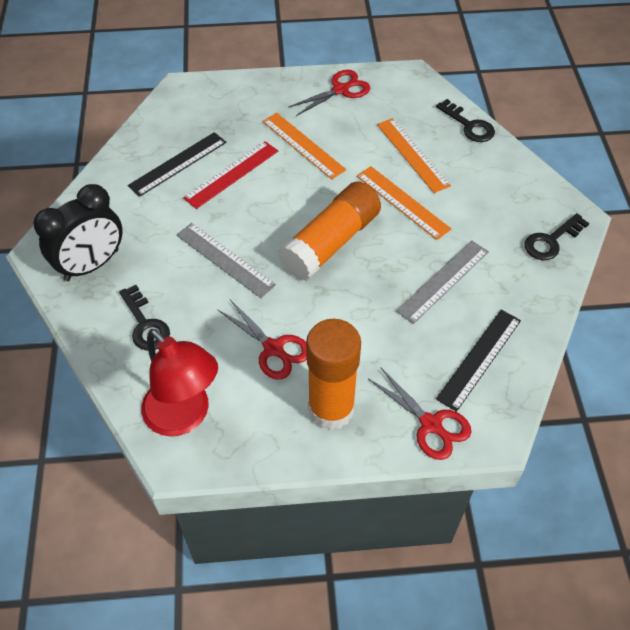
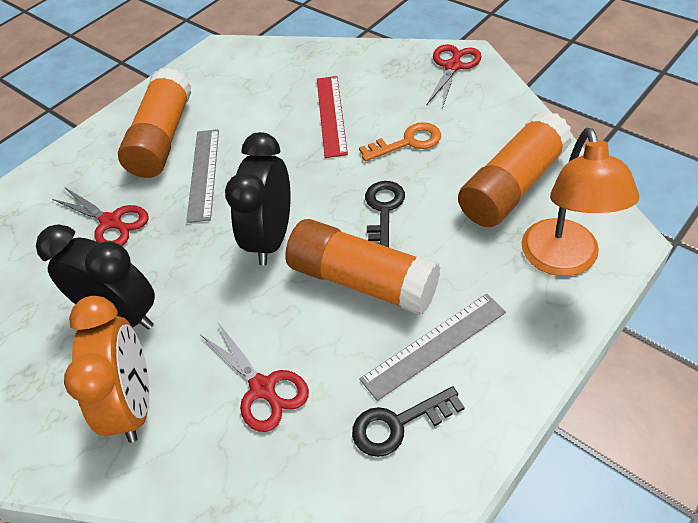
black clock: [33,184,123,281] = 1 -> [36,224,155,330] [225,132,291,265] = 2
black key: [119,285,170,351] [436,99,495,142] [525,213,589,260] = 3 -> [352,386,465,457] [365,181,405,247] = 2
black ruler: [128,132,226,197] [436,310,521,412] = 2 -> none = 0
orange clock: none = 0 -> [64,296,149,443] = 1
orange glue stick: [278,181,381,281] [306,319,361,430] = 2 -> [118,68,192,178] [285,219,440,315] [458,111,573,227] = 3
orange key: none = 0 -> [359,122,441,162] = 1
orange lamp: none = 0 -> [522,128,639,276] = 1
orange ruler: [262,113,346,179] [357,166,451,240] [377,118,451,193] = 3 -> none = 0
red lamp: [141,329,218,436] = 1 -> none = 0

